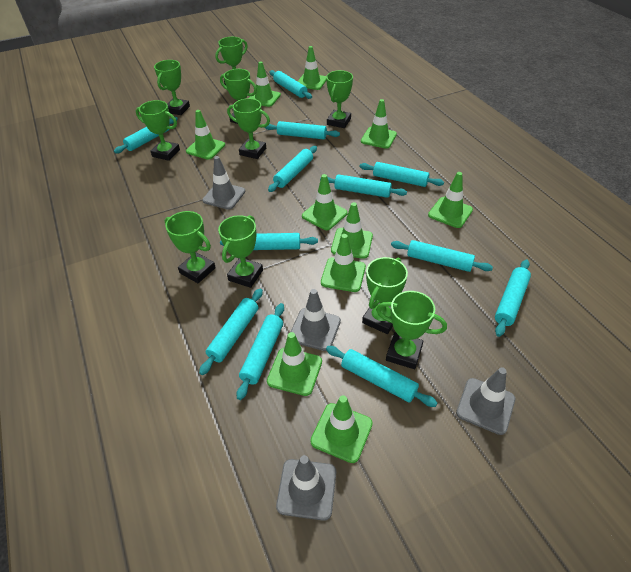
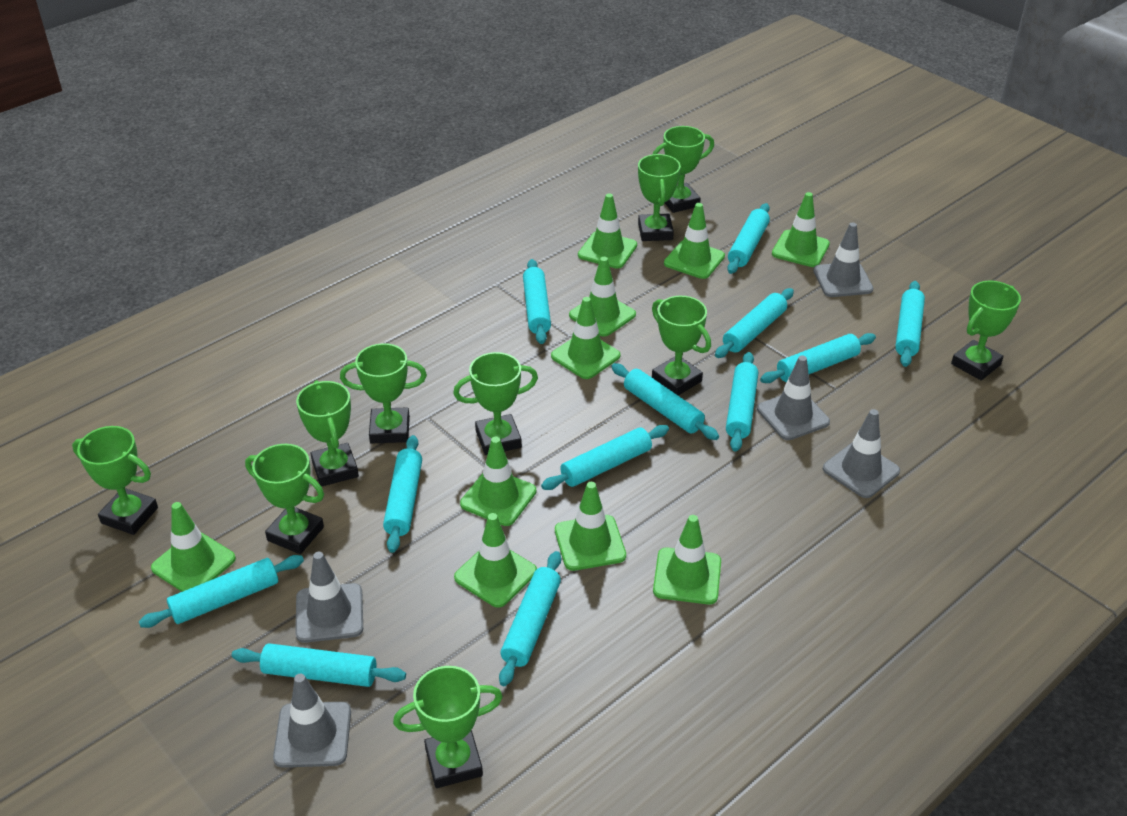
grey traffic cone: [202,156,245,210] [276,455,336,521] [291,289,341,351] [456,367,515,435] = 4 -> [273,674,351,768] [296,552,363,643] [757,356,830,440] [813,222,874,297] [823,409,900,498] = 5

